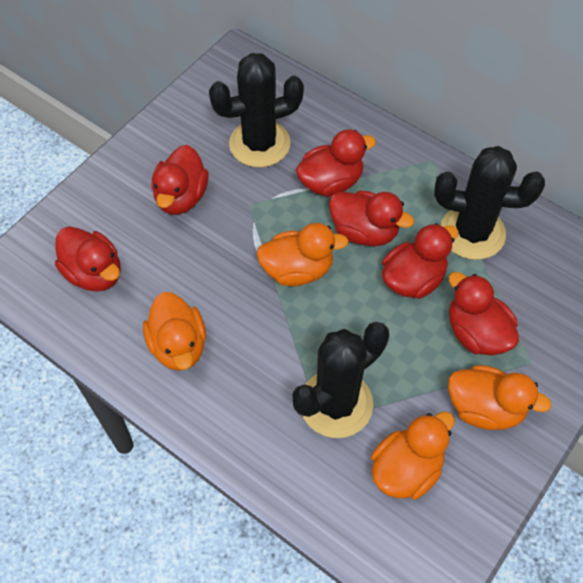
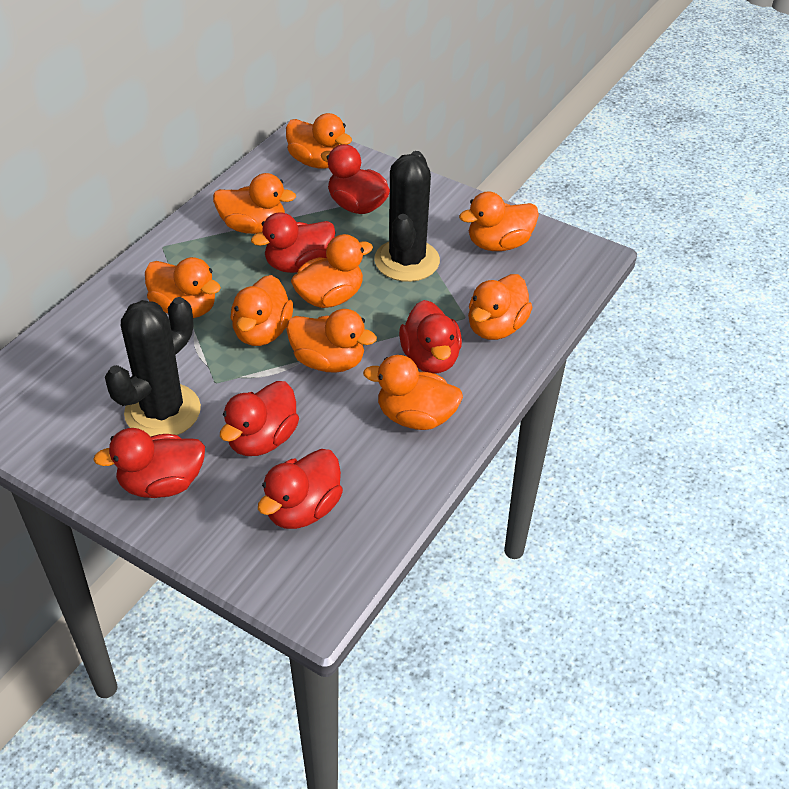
black cactus: [209,53,304,168] [293,322,389,438] [434,146,545,260] = 3 -> [105,297,201,437] [374,151,440,282] = 2
orange duck: [143,292,206,371] [256,223,349,286] [371,411,455,499] [448,365,552,430] = 4 -> [145,257,221,318] [213,173,296,234] [231,275,293,346] [286,113,352,169] [286,309,377,373] [291,234,373,308] [363,355,463,430] [459,191,539,251] [468,274,533,340] = 9

